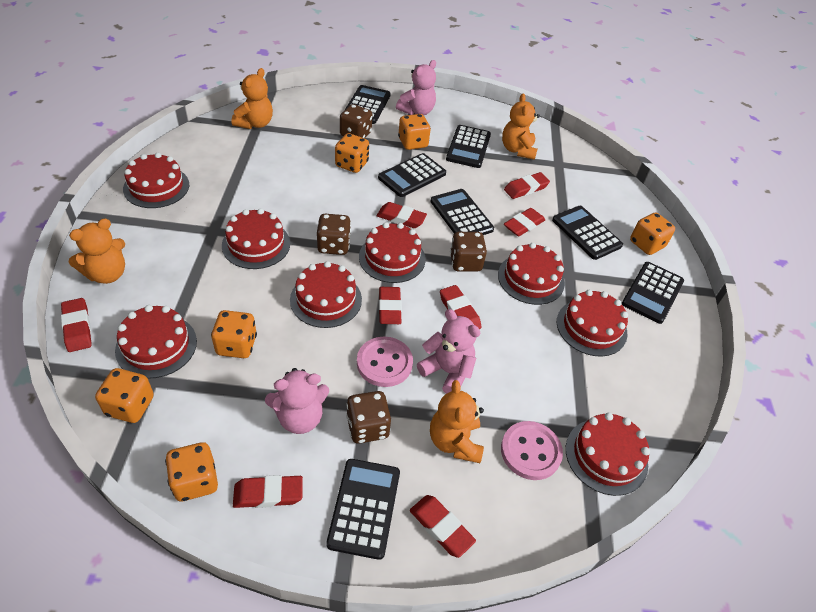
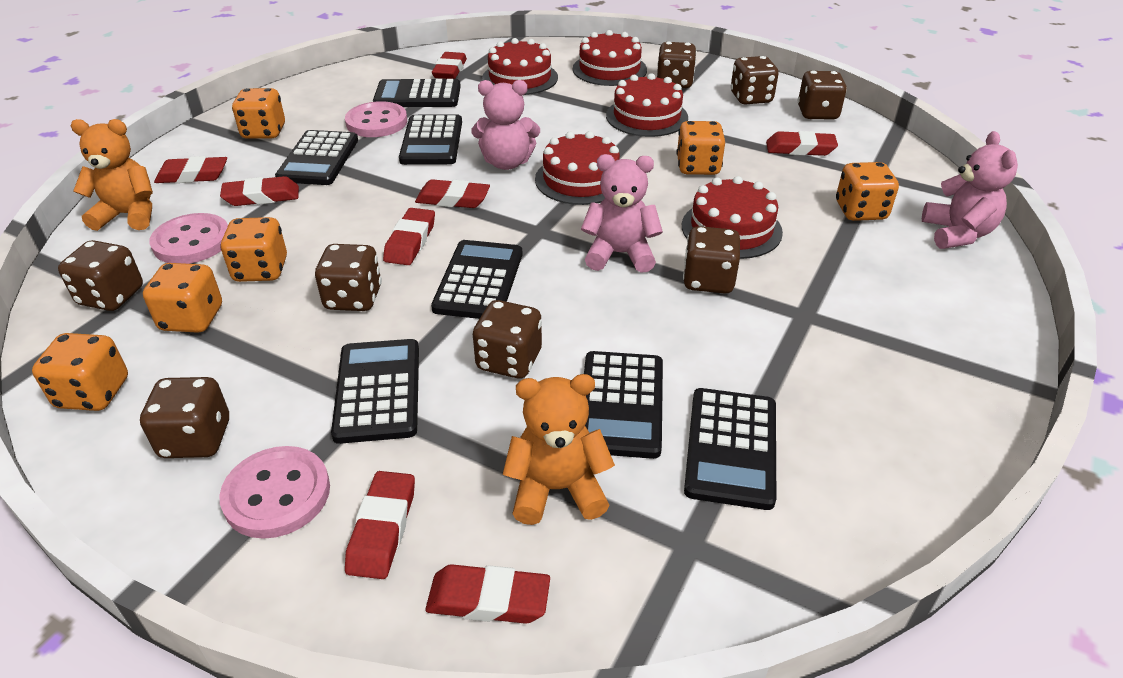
brown dice: [317,214,351,255] [340,104,373,138] [346,391,391,444] [450,232,487,271] = 4 -> [58,240,143,311] [140,377,229,458] [315,244,382,311] [473,300,542,379] [657,42,697,88] [683,226,740,294] [730,56,779,105] [798,71,847,120] = 8
orange teddy bear: [69,218,125,284] [232,68,273,129] [430,380,484,463] [502,93,540,160] = 4 -> [71,119,153,231] [503,374,615,525] = 2
pink button: [357,337,413,387] [501,421,563,480] = 2 -> [149,213,228,264] [219,446,330,539] [345,101,407,137] = 3
red cake: [115,305,197,379] [123,153,189,208] [222,208,290,269] [290,261,362,328] [359,222,426,283] [498,243,565,305] [557,290,628,356] [566,412,650,496] = 8 -> [482,38,558,95] [535,131,620,205] [573,30,647,86] [606,73,688,137] [682,176,783,259] = 5

